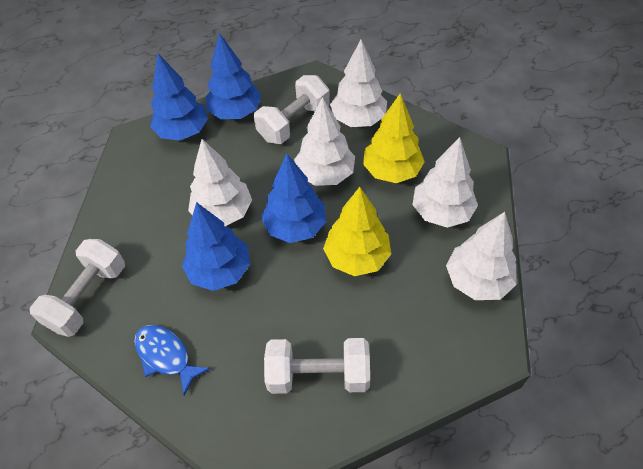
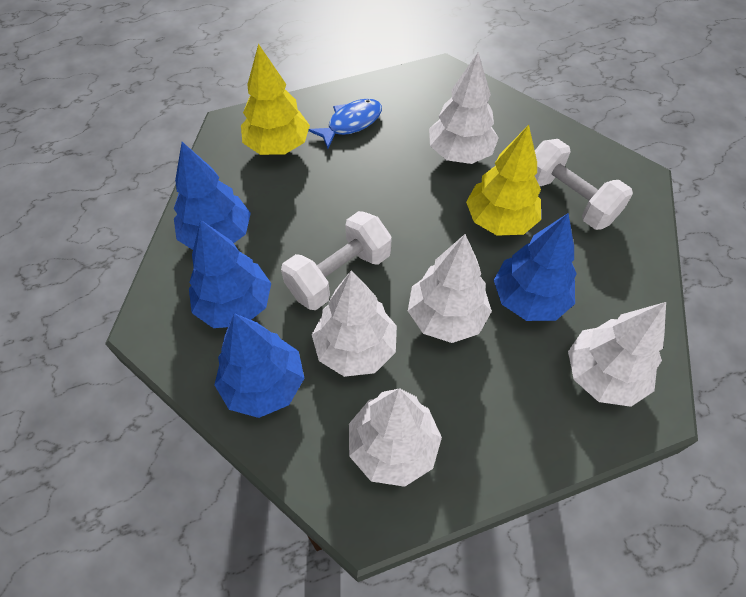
white dumbbell: [30,239,125,337] [254,75,330,144] [264,338,370,394] = 3 -> [281,211,392,310] [534,139,633,230] = 2

